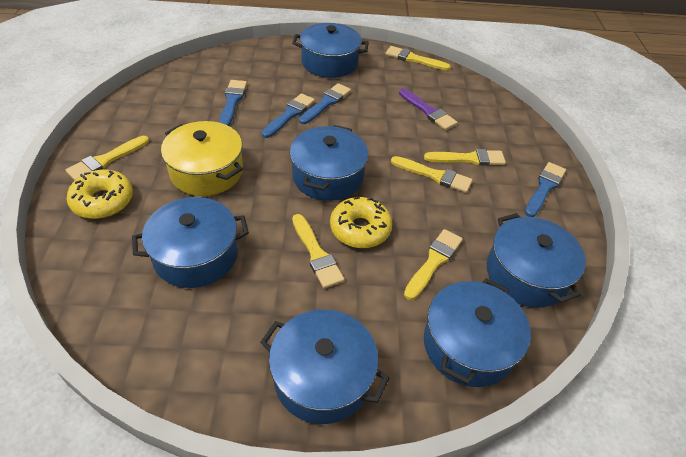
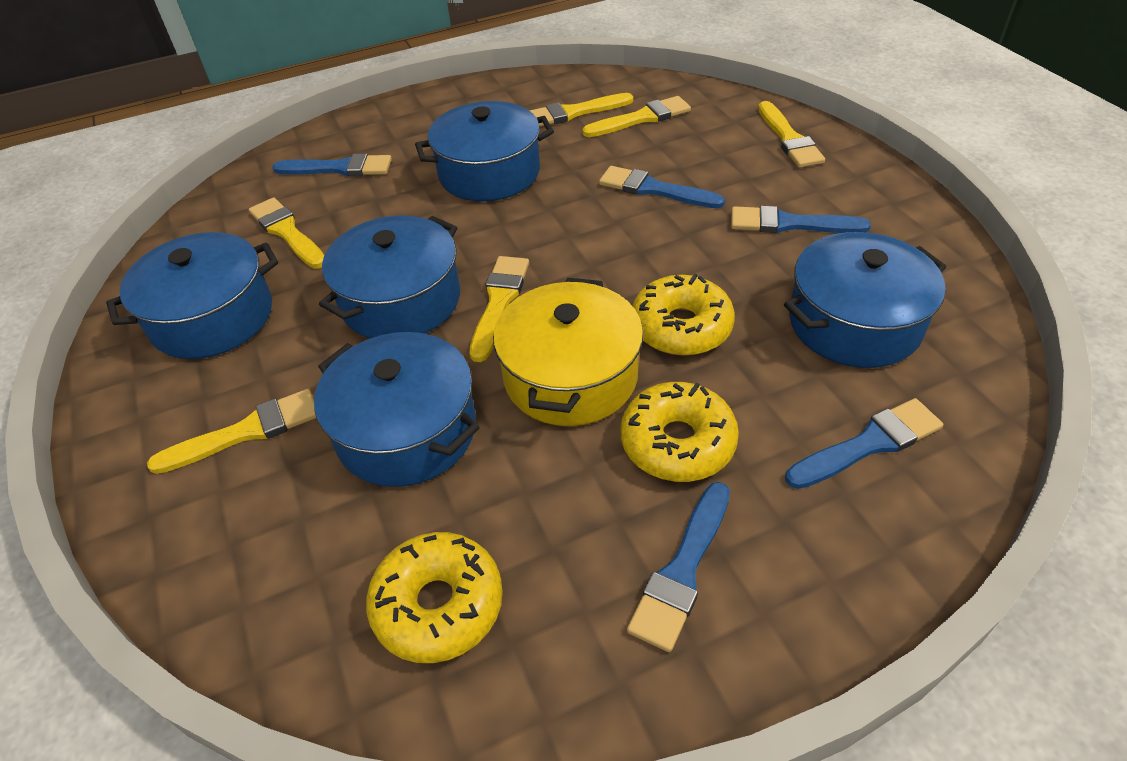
blue brush: [219,80,247,126] [262,93,315,138] [299,83,351,124] [525,162,566,217] = 4 -> [273,153,392,176] [599,166,725,208] [627,482,730,652] [731,206,871,233] [785,398,943,489] = 5
blue pot: [132,197,249,288] [260,309,390,424] [290,125,368,201] [292,23,369,78] [424,278,531,387] [487,213,586,308] = 6 -> [106,232,278,359] [314,332,480,487] [319,215,460,338] [415,101,554,201] [784,232,946,368] = 5
purple brush: [399,88,458,130] = 1 -> none = 0
yellow donut: [66,170,133,219] [330,197,392,248] = 2 -> [366,532,503,663] [620,382,739,482] [632,273,735,356] = 3

